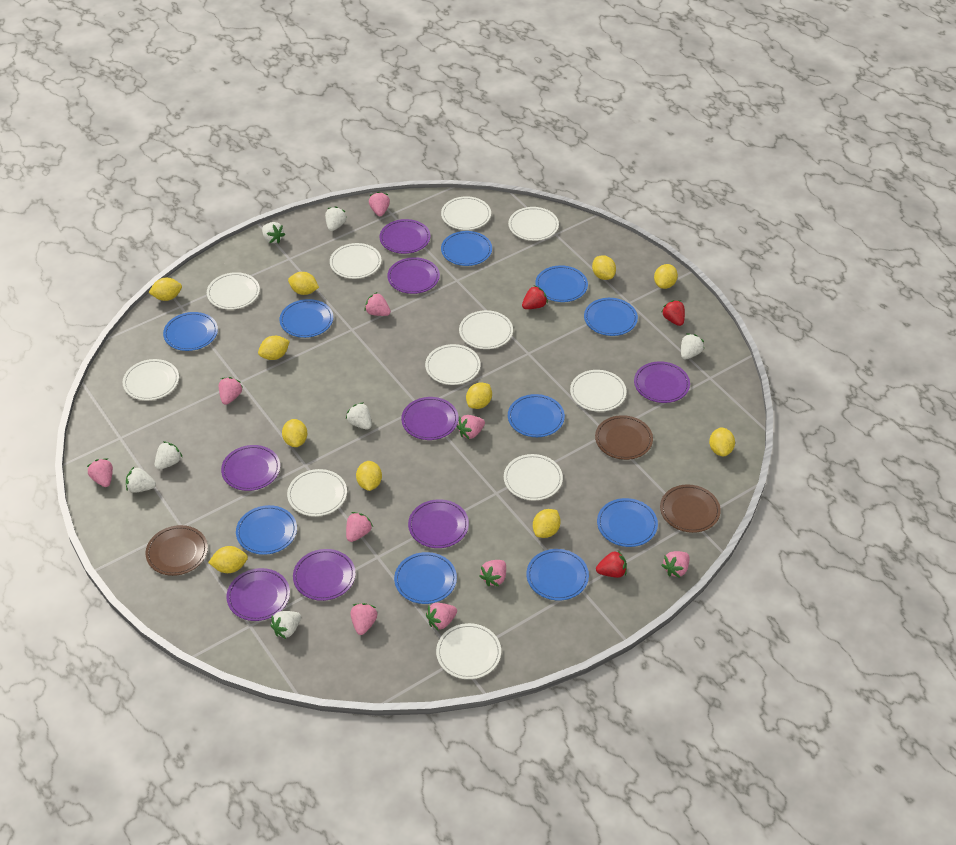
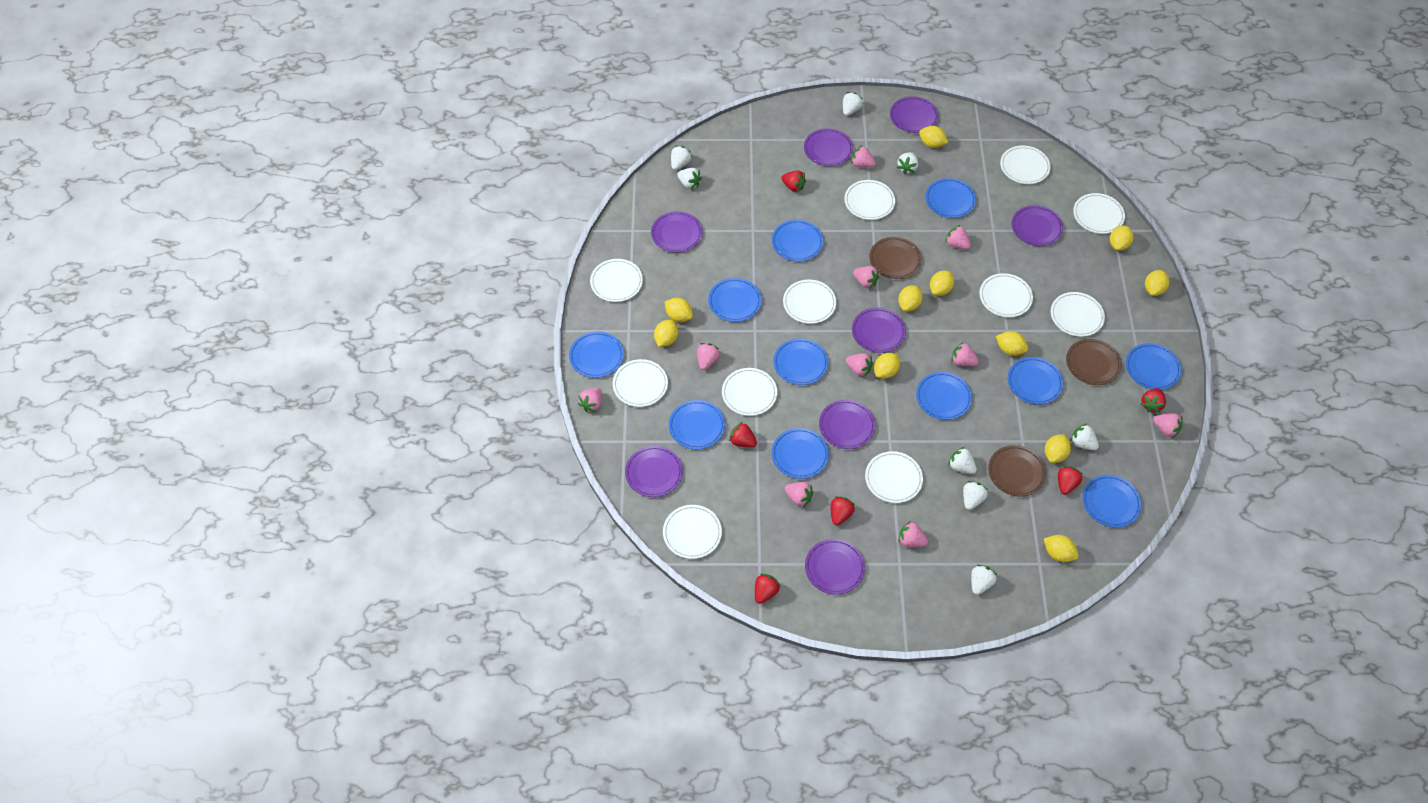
blue plate: [163,312,218,351] [236,505,297,555] [280,299,333,338] [394,552,457,604] [441,231,492,266] [508,394,565,437] [526,549,589,601] [535,265,588,302] [584,298,638,336] [597,498,658,547] = 10 -> [569,331,624,378] [669,400,725,449] [708,278,762,322] [772,220,823,261] [772,428,829,479] [773,338,828,385] [916,372,972,420] [925,178,976,218] [1008,357,1063,405] [1082,475,1142,528] [1126,343,1182,390] = 11
red strawberry: [522,285,548,309] [596,550,627,578] [662,300,685,326] = 3 -> [729,422,757,448] [755,573,781,604] [781,171,806,192] [830,496,855,526] [1058,466,1083,495] [1140,388,1166,413] = 6
white strawberry: [126,467,156,493] [155,441,183,470] [262,222,285,243] [270,611,301,639] [325,206,347,231] [346,402,372,430] [681,333,704,359] = 7 -> [671,146,692,170] [677,168,702,189] [843,92,863,116] [897,152,918,174] [948,447,977,474] [963,481,988,510] [971,565,998,595] [1070,424,1099,450] = 8

